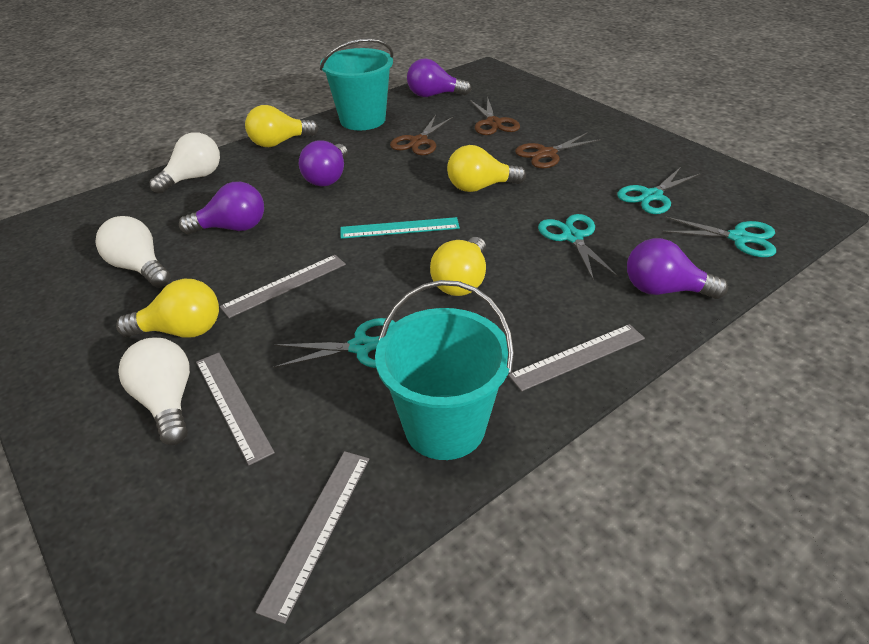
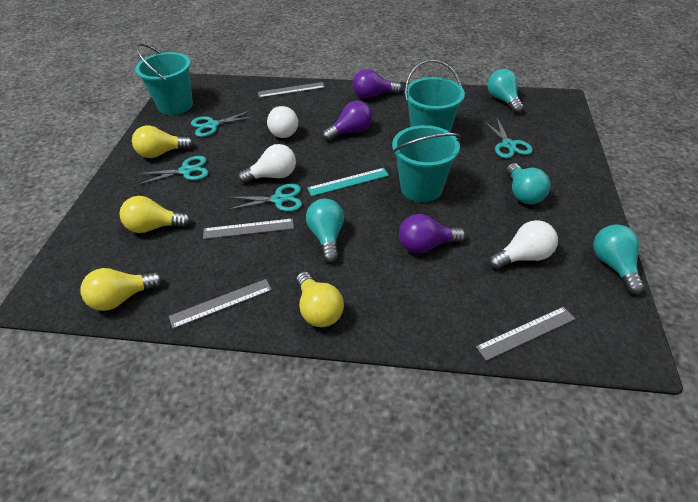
brown scissors: [390,115,453,155] [470,98,520,135] [515,133,601,168] = 3 -> none = 0
purple light bulb: [179,182,264,234] [299,140,348,186] [407,58,472,97] [627,238,728,299] = 4 -> [322,101,372,141] [352,69,402,99] [399,214,466,253] = 3
turquoise bucket: [320,38,393,130] [375,280,514,460] = 2 -> [135,43,193,115] [392,125,461,202] [405,60,465,132] = 3
turquoise light bulb: none = 0 -> [306,198,344,263] [487,69,524,113] [506,163,551,204] [593,224,645,295] = 4

